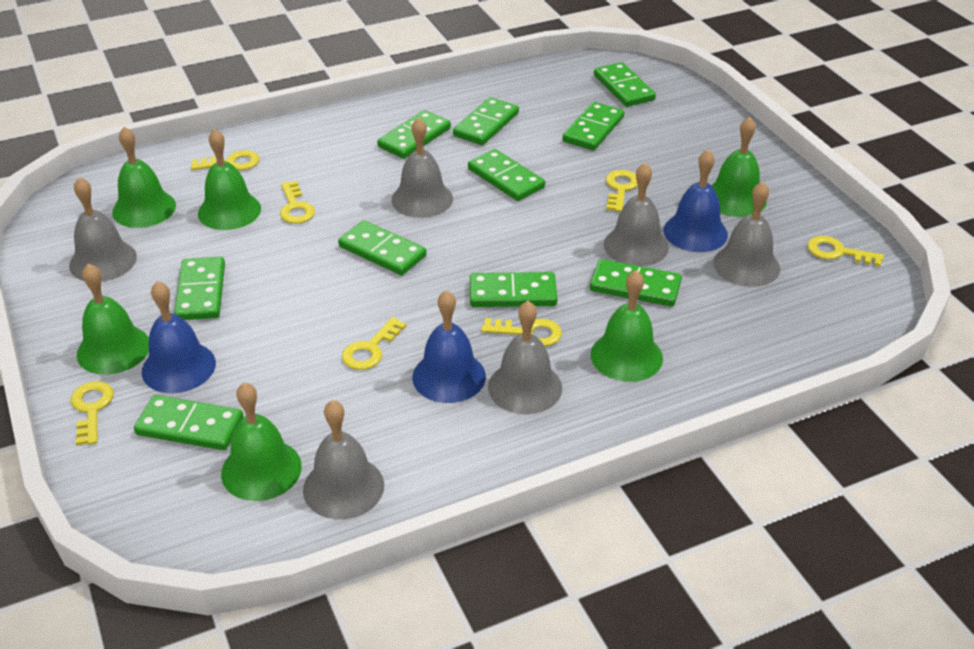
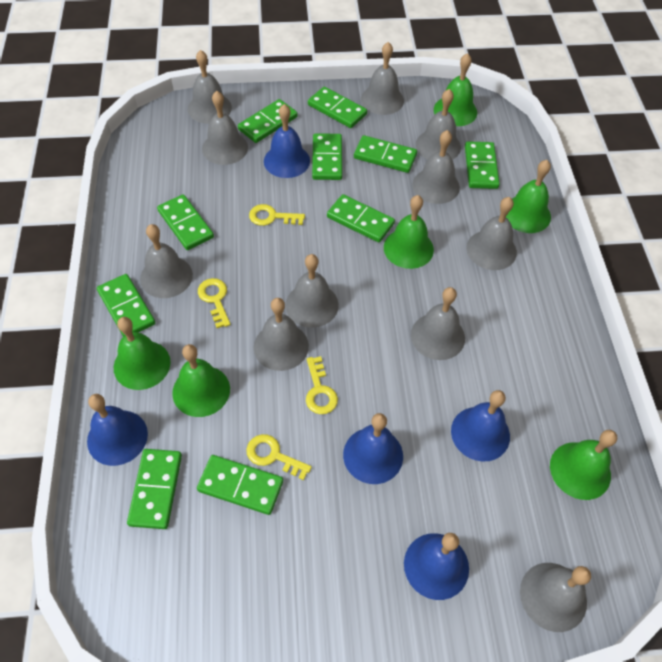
blue bell: [142,281,216,393] [412,290,486,403] [664,149,728,252] = 3 -> [87,394,148,466] [264,104,310,178] [343,413,403,484] [404,533,469,600] [451,390,510,462] = 5
grey bell: [69,177,137,282] [303,400,384,520] [391,117,453,218] [488,301,562,414] [604,163,669,266] [713,182,780,287] = 6 -> [140,224,193,298] [188,50,232,124] [202,91,248,165] [253,298,309,371] [285,254,339,328] [361,42,404,115] [411,287,465,360] [412,130,460,204] [416,89,461,160] [466,197,517,270] [520,563,591,632] = 11
yellow key: [71,381,114,445] [191,150,259,170] [280,181,315,224] [342,317,406,370] [481,318,562,346] [606,170,638,212] [807,236,884,267] = 7 -> [198,278,231,328] [246,434,312,480] [249,204,305,226] [306,356,338,414] = 4

